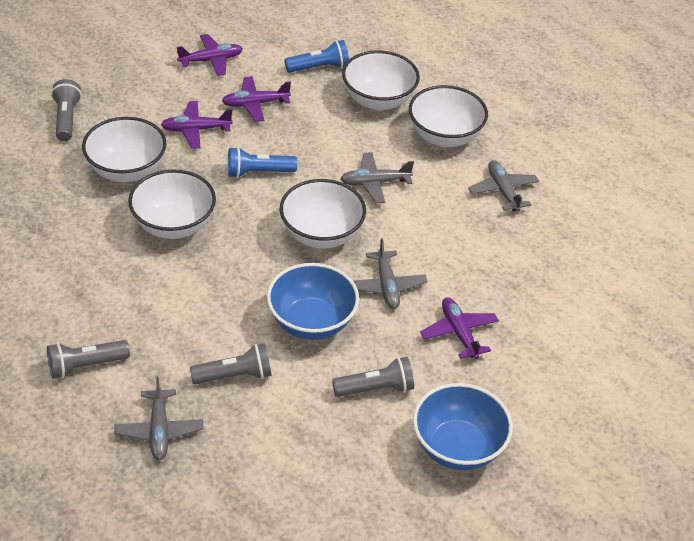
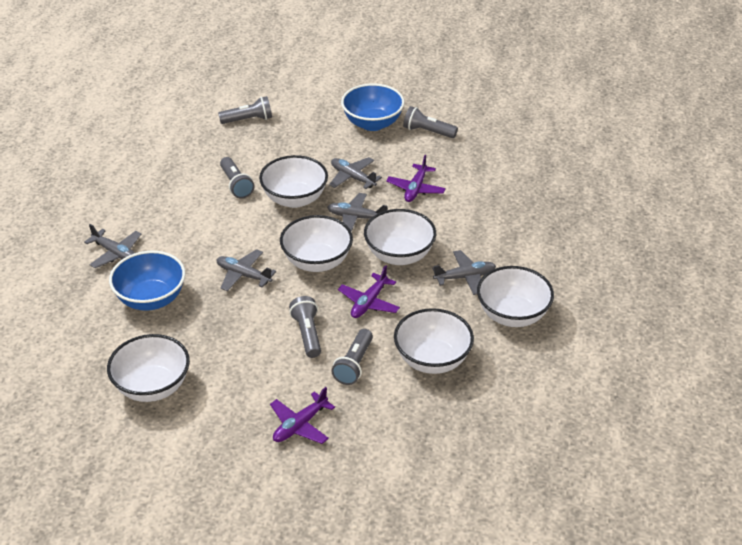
blue flashlight: [228,147,297,178] [284,40,349,73] = 2 -> none = 0
grey flashlight: [47,340,130,379] [51,79,82,141] [190,343,272,384] [332,357,414,397] = 4 -> [218,96,272,124] [220,157,254,199] [289,296,321,358] [331,329,373,385] [403,106,458,138] = 5
grey plane: [114,376,203,460] [340,152,414,203] [353,238,428,309] [468,160,539,212] = 4 -> [84,224,141,268] [217,249,276,291] [327,193,388,232] [329,157,382,189] [432,250,496,295] = 5
purple plane: [161,101,233,149] [177,34,243,76] [222,76,291,122] [420,297,499,359] = 4 -> [270,387,335,444] [338,265,400,318] [386,155,446,202] = 3
white bowl: [82,117,167,182] [128,169,216,239] [280,179,366,249] [342,50,420,110] [409,85,488,147] = 5 -> [107,334,190,402] [259,155,328,208] [280,215,353,272] [364,209,436,265] [394,308,474,374] [477,266,554,327] = 6

